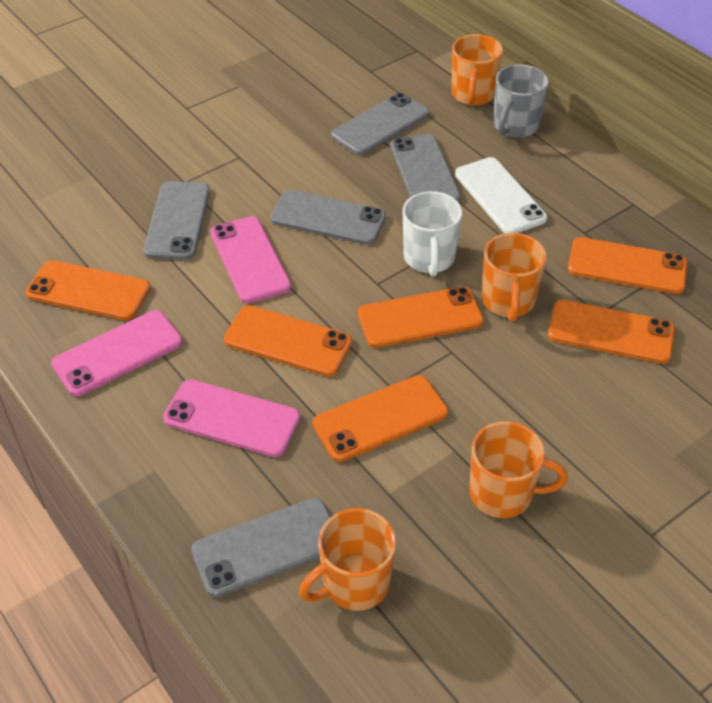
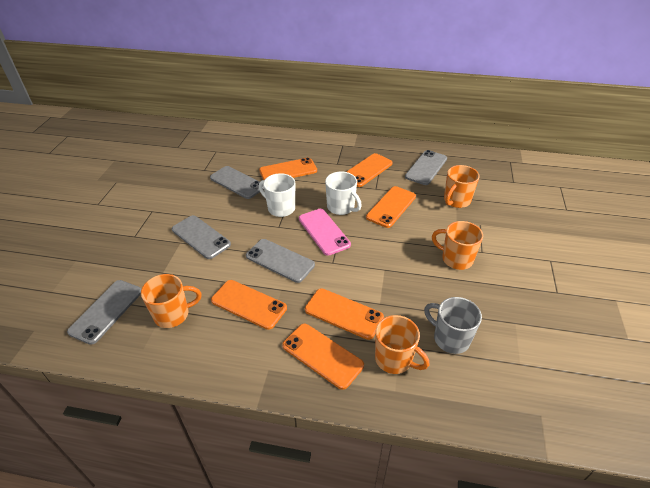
pink phone: [51,310,182,396] [163,379,300,457] [210,216,291,303] = 3 -> [299,209,351,256] = 1
white mug: [403,191,462,277] = 1 -> [259,173,295,217] [325,172,362,215] = 2
white phone: [455,157,547,233] = 1 -> none = 0

